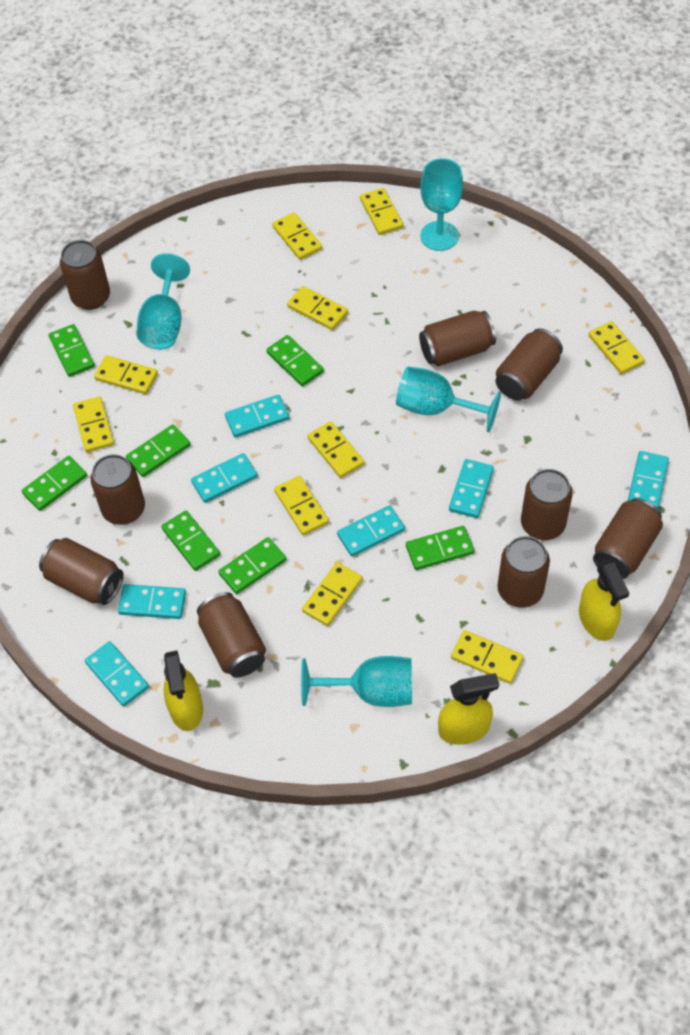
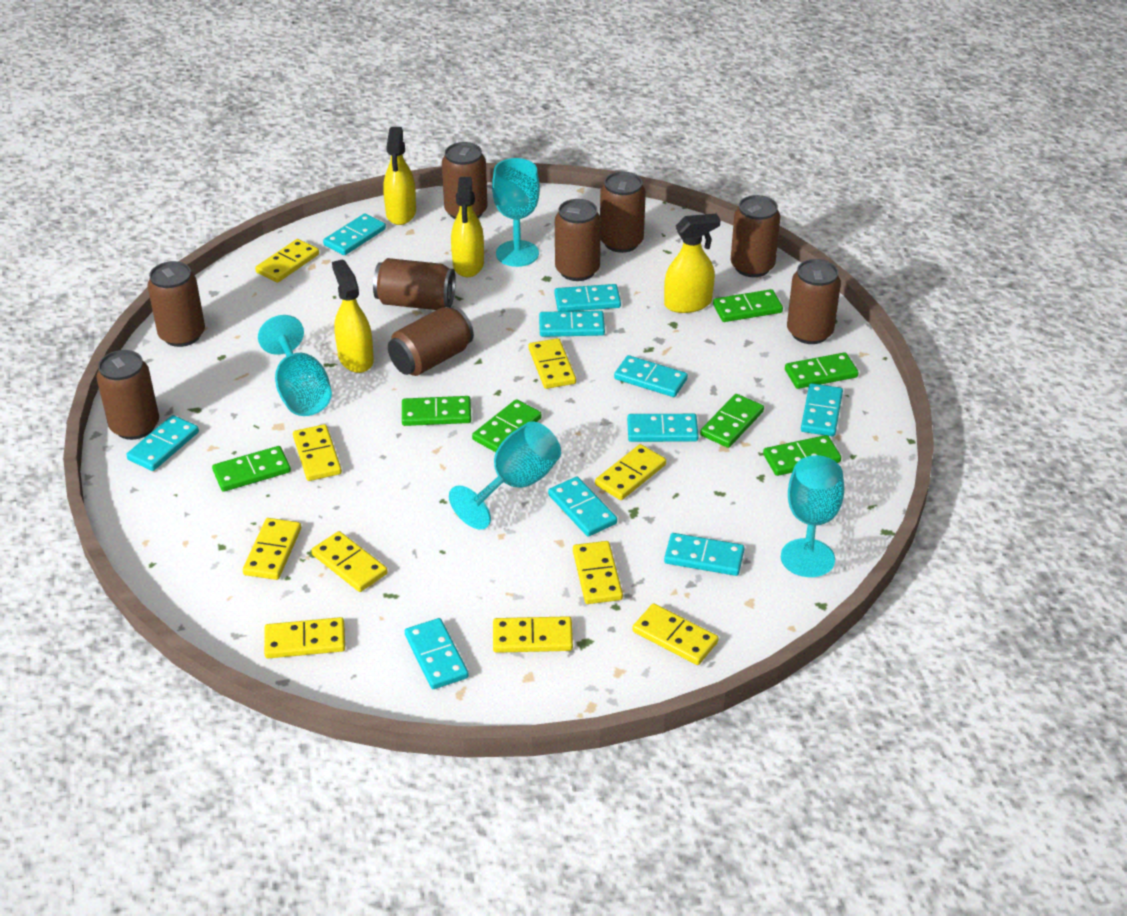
turquoise domino: [85,641,149,707] [118,584,186,619] [191,453,258,503] [225,395,289,437] [337,505,405,557] [449,459,494,518] [628,451,669,508] = 7 -> [126,415,199,471] [323,213,386,255] [405,618,469,689] [539,311,605,337] [548,477,617,537] [555,284,621,312] [614,355,688,397] [627,414,699,442] [664,533,745,576] [801,383,843,437] = 10
yellow spray bottle: [164,650,203,731] [438,673,499,745] [579,559,629,641] = 3 -> [332,259,374,373] [383,127,416,225] [451,177,484,277] [664,213,721,313] = 4

